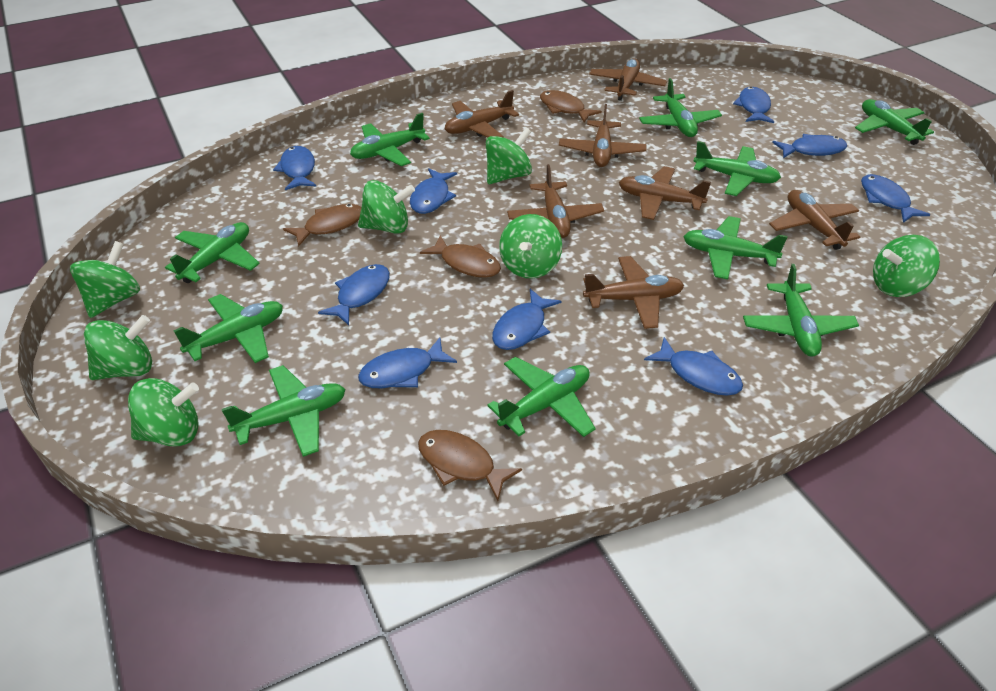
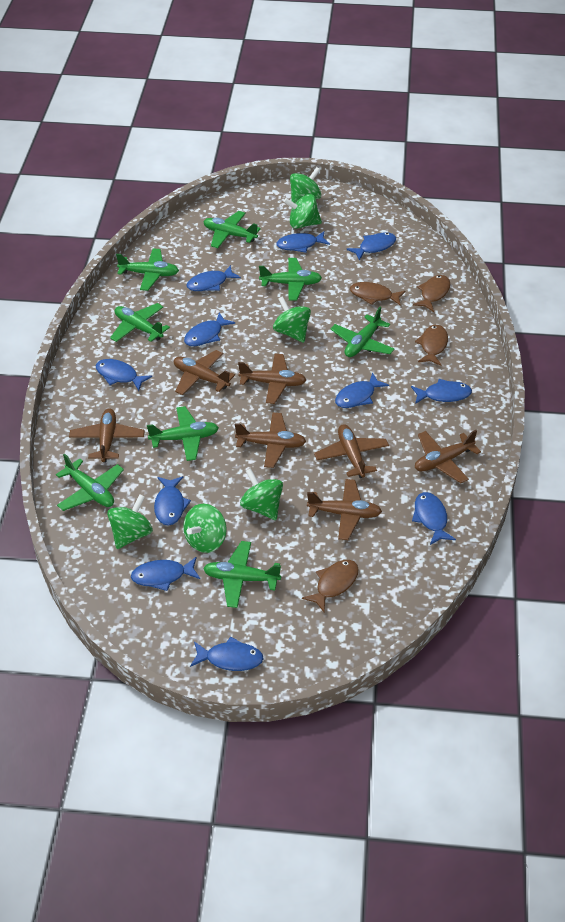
blue fish: [273,146,317,190] [318,264,390,325] [358,337,457,388] [410,168,457,214] [492,289,562,350] [644,337,743,396] [733,87,774,123] [772,134,847,158] [861,174,931,223] = 9 -> [96,359,152,391] [131,557,200,591] [154,476,191,526] [184,313,235,346] [187,265,241,291] [190,637,264,671] [276,231,330,253] [335,372,389,408] [346,232,396,261] [411,379,472,404] [412,492,456,545] = 11
green plane: [165,222,260,283] [173,294,283,363] [222,365,346,457] [350,113,430,166] [487,357,596,437] [639,78,722,137] [683,216,788,279] [693,141,781,196] [743,264,859,357] [855,99,934,145] = 10 -> [56,453,124,511] [110,303,170,342] [116,248,179,291] [147,406,219,461] [203,211,261,248] [203,541,281,608] [259,258,322,300] [330,307,394,357] = 8
green spinning top: [70,241,140,318] [84,315,152,380] [128,378,199,447] [358,180,415,234] [486,128,532,184] [499,214,562,279] [873,235,940,297] = 7 -> [107,494,153,549] [183,504,227,553] [240,468,283,520] [273,296,311,343] [284,194,322,229] [290,167,321,203] = 6

